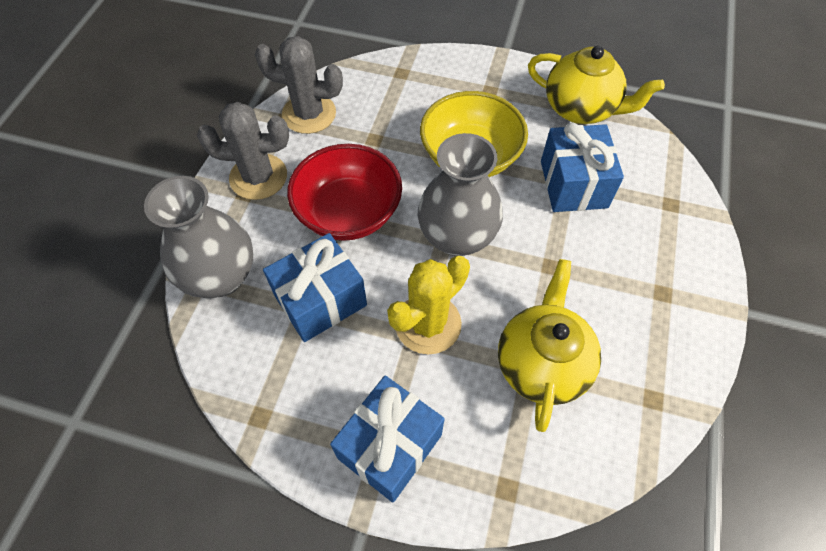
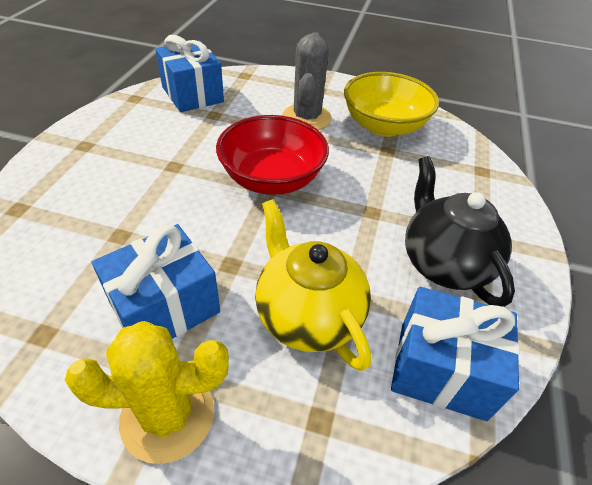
black teapot: none = 0 -> [405,156,515,307] = 1
grey cactus: [197,102,289,200] [255,36,343,134] = 2 -> [282,32,332,130] = 1
grey vase: [144,176,253,298] [418,133,503,256] = 2 -> none = 0
yellow teapot: [498,259,601,432] [528,46,665,124] = 2 -> [255,199,371,371] = 1

